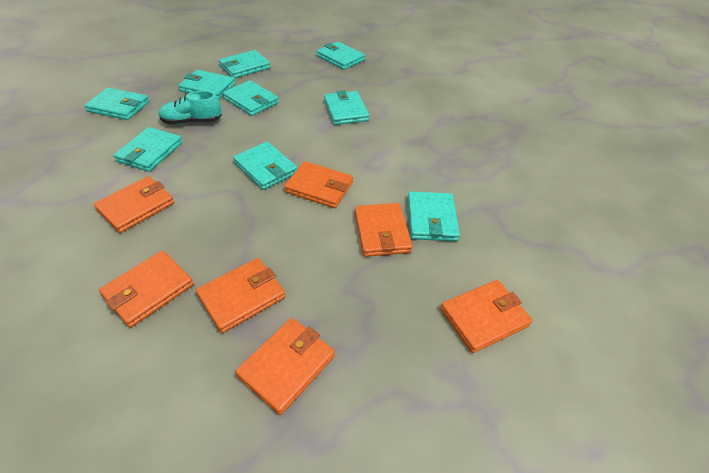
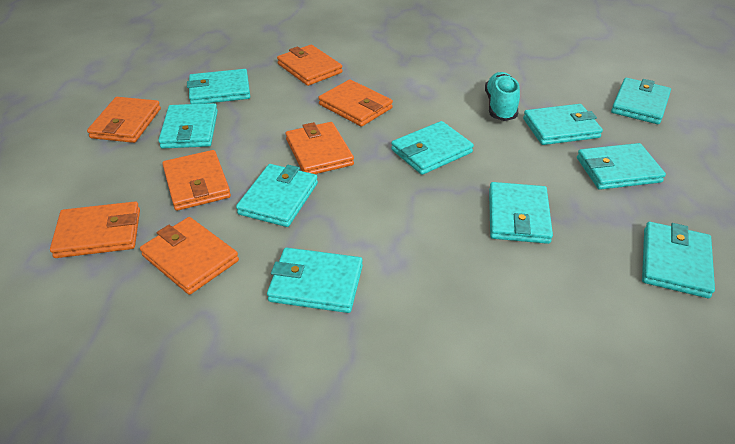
turquoise wallet: [84,88,149,120] [113,127,182,172] [178,70,235,99] [219,50,270,78] [223,80,279,116] [233,142,298,190] [317,42,365,70] [324,90,369,125] [408,192,460,241] = 9 -> [158,103,218,148] [187,69,250,104] [236,164,318,227] [267,247,363,313] [391,121,474,175] [489,182,553,244] [523,104,603,145] [577,143,666,190] [611,78,671,124] [642,222,715,298] = 10

